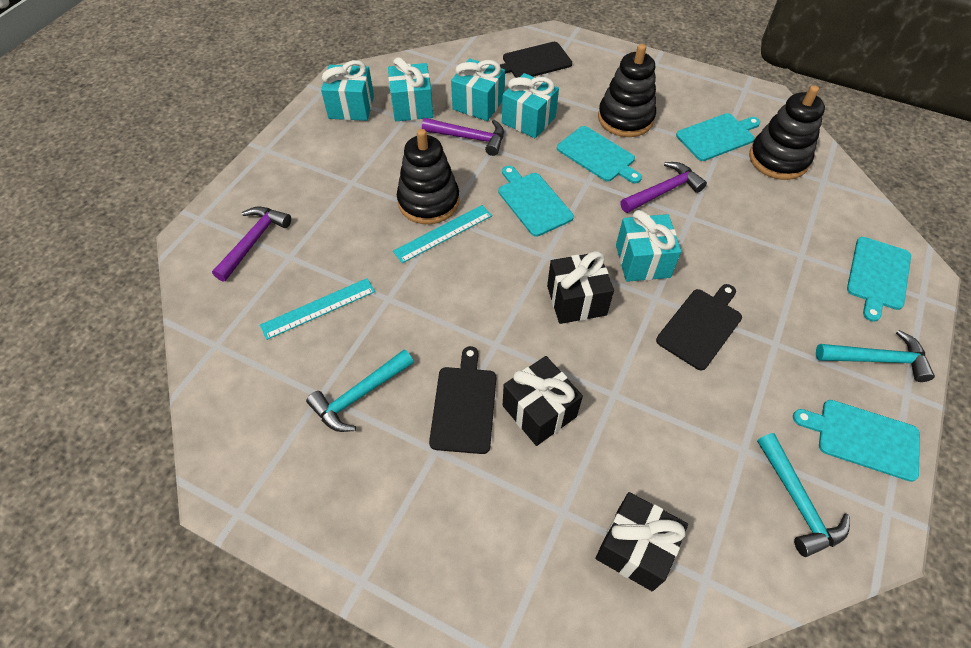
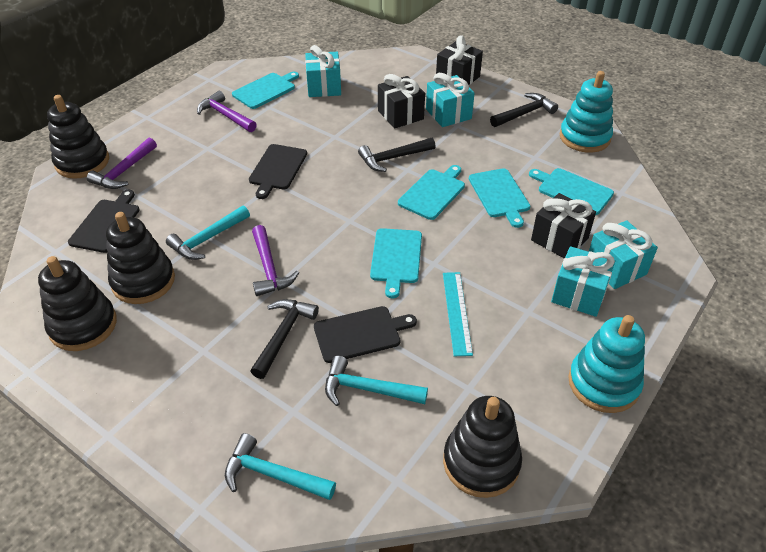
black hammer: none = 0 -> [250,299,319,379] [358,138,436,172] [490,93,558,127] = 3
black stacking toy: [397,129,460,224] [598,44,656,137] [749,85,825,180] = 3 -> [38,256,117,351] [47,95,109,179] [106,212,175,304] [443,396,522,498] = 4
turquoise gift: [321,60,374,121] [388,57,433,121] [451,58,505,121] [502,73,559,138] [616,210,681,282] = 5 -> [305,45,341,97] [426,73,475,127] [551,246,615,317] [589,220,658,289] = 4
turquoise ruler: [260,278,375,340] [393,205,492,263] = 2 -> [443,272,473,356] = 1
turquoise stacking toy: none = 0 -> [560,71,613,153] [568,315,645,413] = 2

